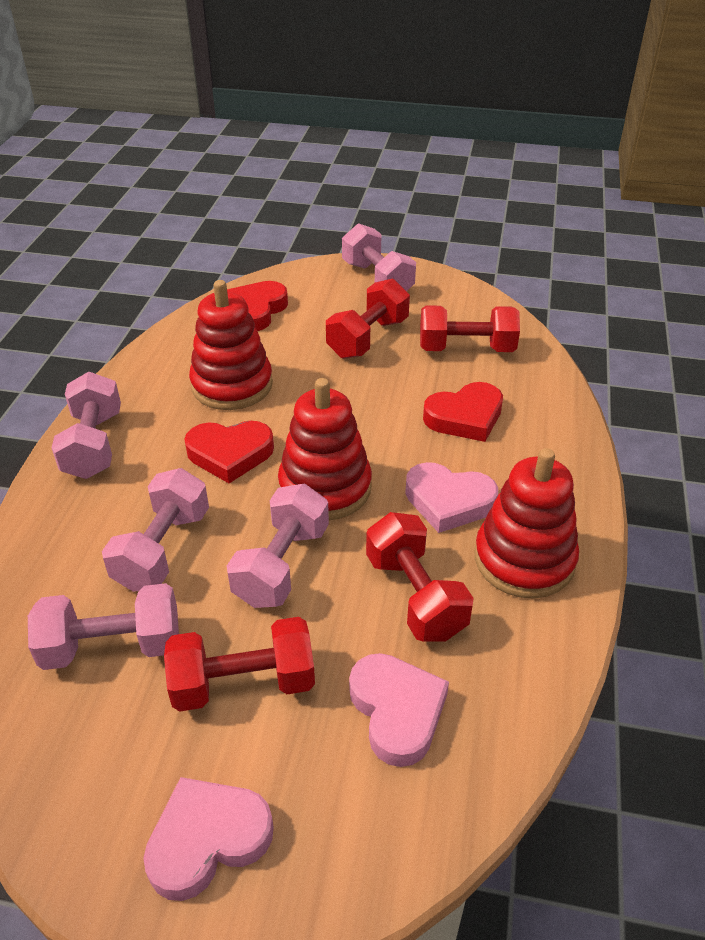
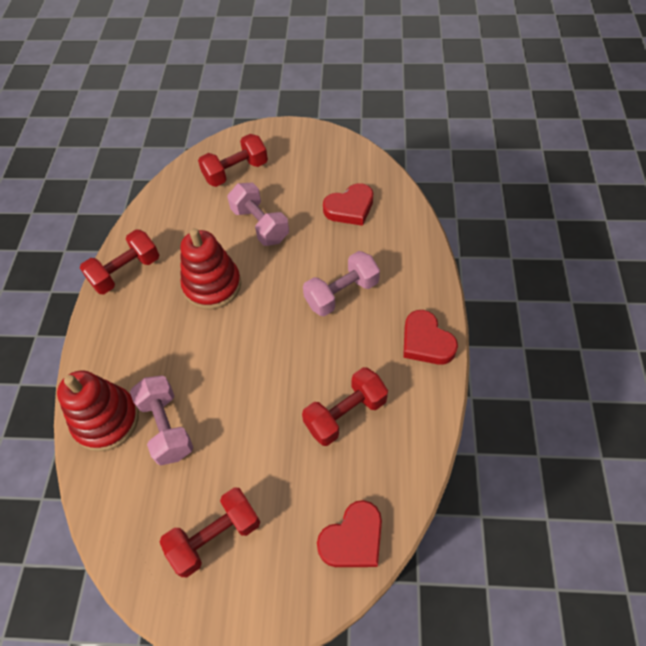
pink dumbbell: [28,583,179,670] [51,372,121,479] [102,468,209,592] [227,483,329,608] [342,223,416,291] = 5 -> [130,375,193,466] [227,183,289,246] [303,251,380,316] = 3
pink heart: [143,777,274,901] [349,653,449,767] [405,462,498,533] = 3 -> none = 0
red stacking toy: [189,280,273,410] [278,378,372,520] [475,448,579,599] = 3 -> [57,370,139,452] [180,228,241,310] = 2

